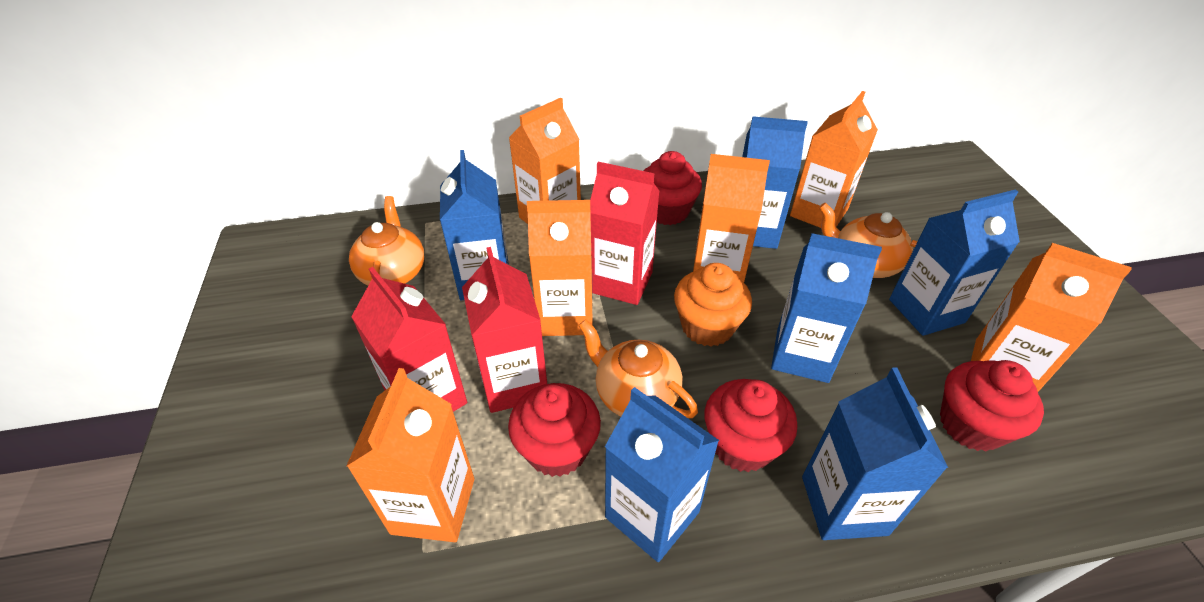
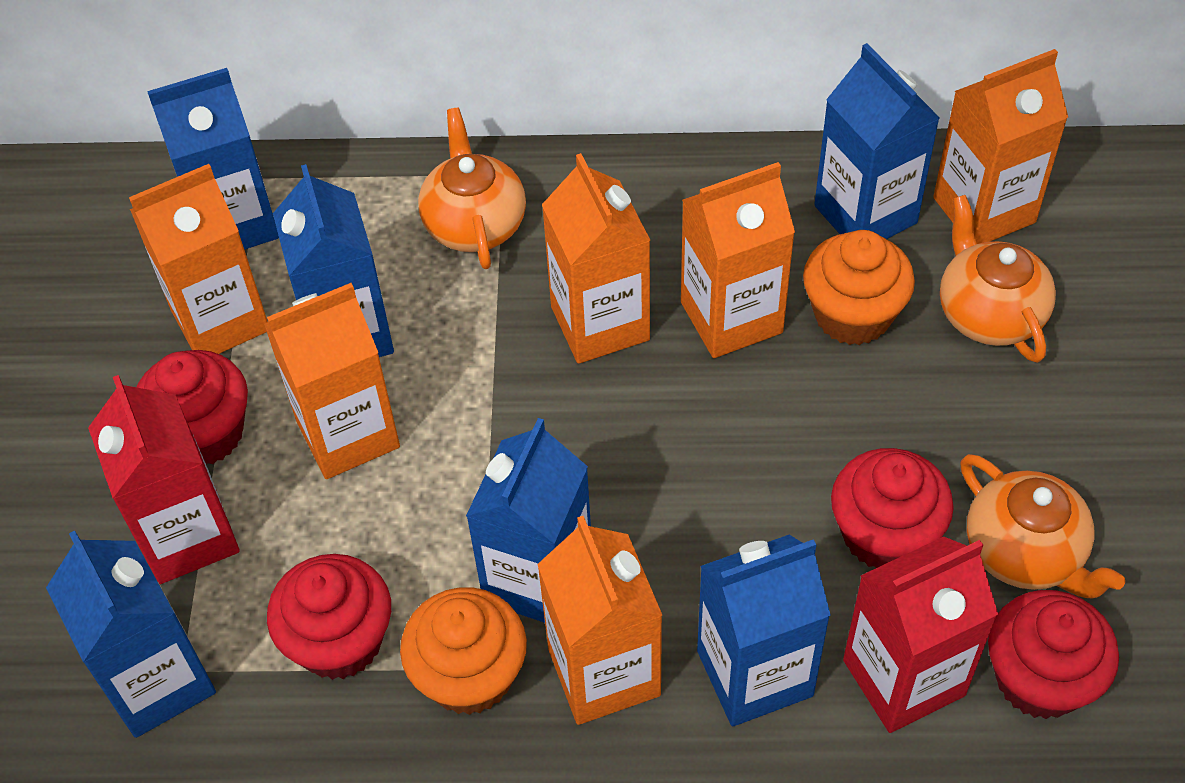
orange cupcake: [674,263,752,347] = 1 -> [400,587,527,715] [803,230,915,345] = 2
red carton: [351,267,467,412] [462,247,547,413] [590,162,659,305] = 3 -> [88,375,240,584] [843,537,998,733] = 2

